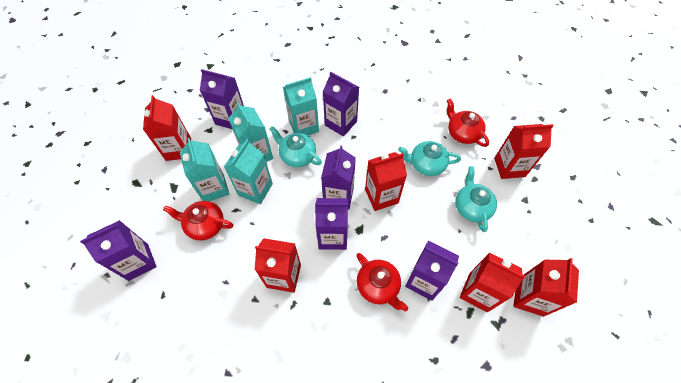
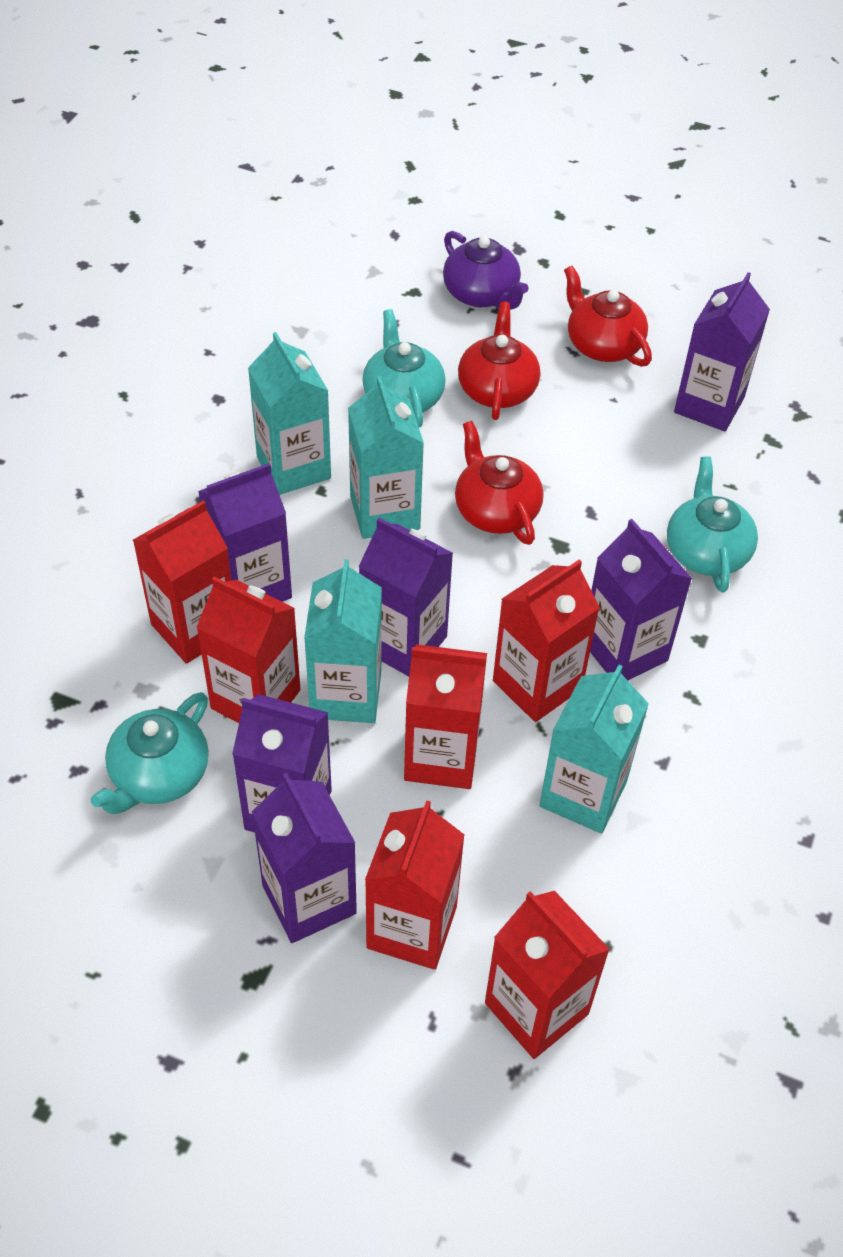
purple teapot: none = 0 -> [443,231,529,310] = 1

